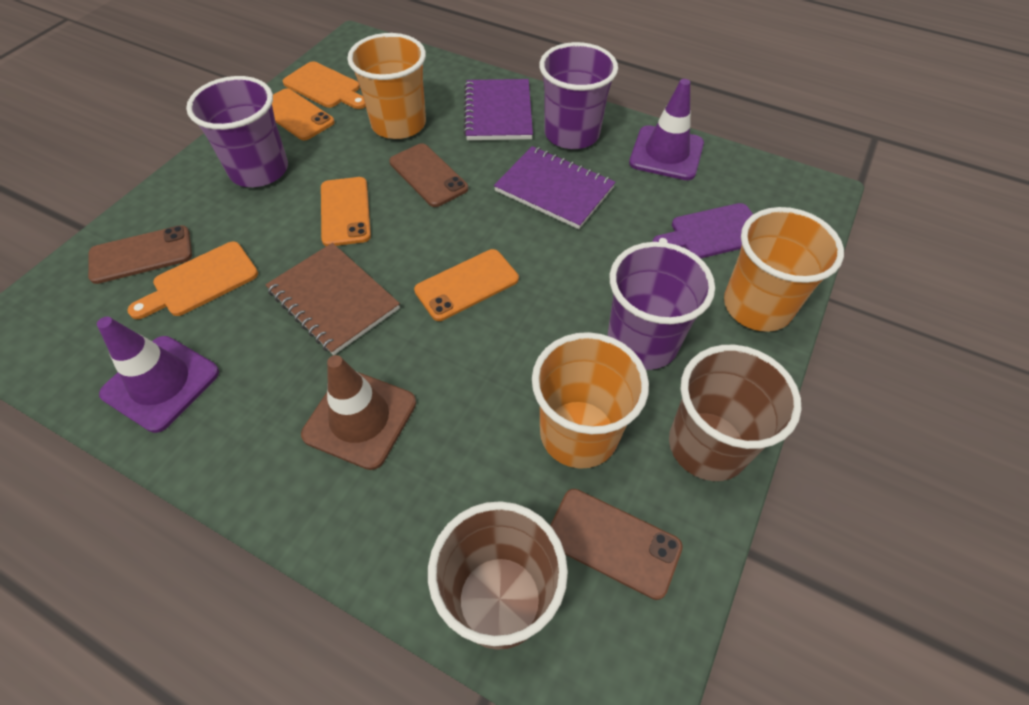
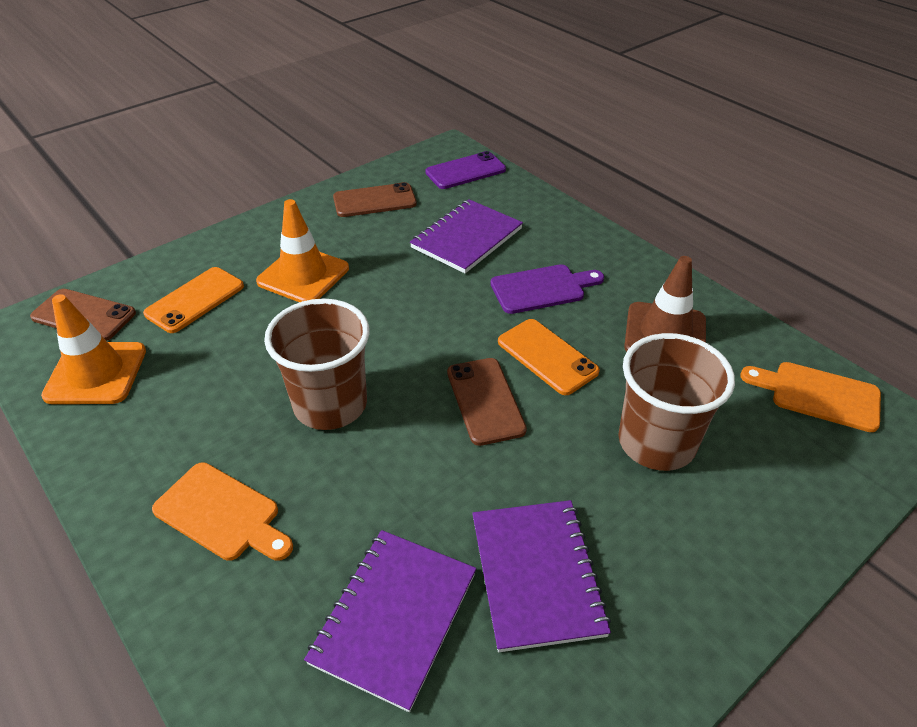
brown notebook: [265,243,400,355] = 1 -> none = 0
orange cup: [347,33,426,139] [532,332,649,469] [724,207,844,332] = 3 -> none = 0
orange phone: [272,88,335,140] [321,177,371,246] [414,249,519,321] = 3 -> [143,267,244,333] [498,319,600,395] = 2
orange traffic cone: none = 0 -> [41,294,146,404] [256,199,349,302] = 2
purple cup: [186,76,288,187] [539,42,618,149] [608,242,715,370] = 3 -> none = 0
purple notebook: [463,79,533,140] [494,146,615,229] = 2 -> [304,530,476,712] [410,199,523,273] [472,500,611,652] = 3
purple phone: none = 0 -> [425,151,506,189] = 1
purple traffic cone: [97,317,219,433] [629,79,704,180] = 2 -> none = 0

